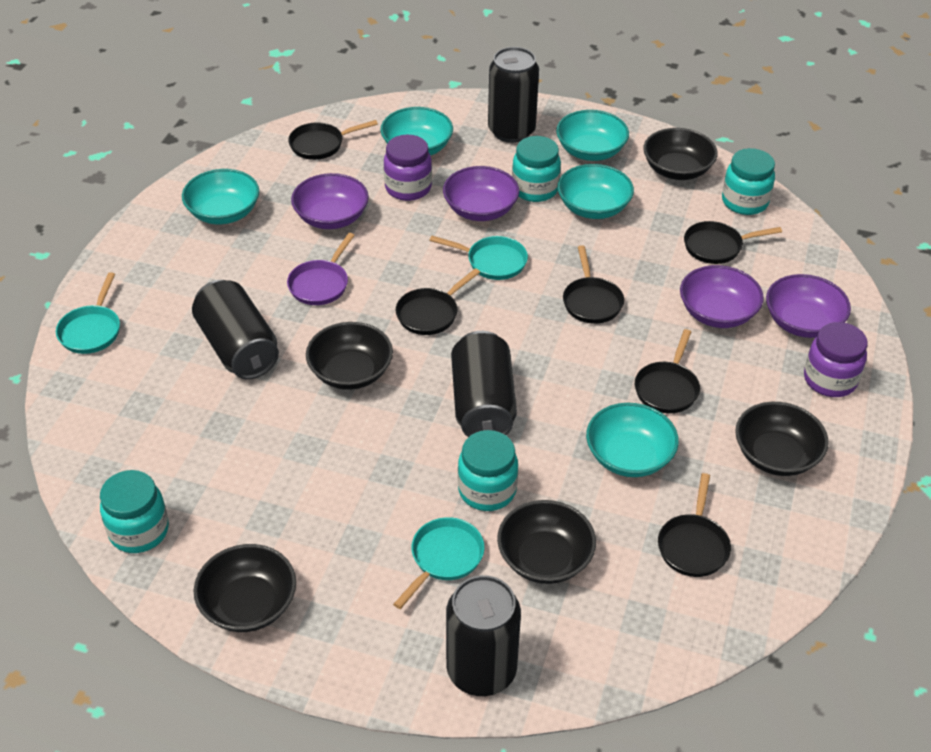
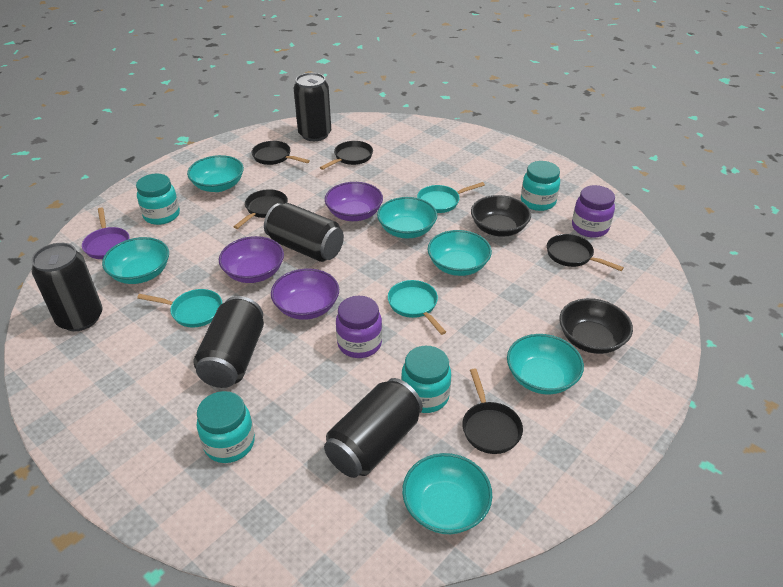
black bowl: [194,544,296,632] [306,322,393,390] [497,500,596,584] [643,128,718,180] [735,402,829,476] = 5 -> [471,195,531,237] [559,298,633,354] = 2
black can: [192,280,279,379] [446,575,521,696] [451,331,517,437] [488,47,539,143] = 4 -> [31,243,103,331] [193,296,264,388] [264,203,344,262] [294,73,331,141] [324,378,423,478] = 5
black pan: [288,120,378,160] [396,268,480,335] [563,245,624,324] [635,329,700,413] [658,473,731,577] [684,221,782,264] = 6 -> [234,189,288,229] [251,141,310,165] [320,141,373,170] [462,368,523,454] [547,234,624,271] = 5
purple bowl: [291,173,369,229] [443,166,519,221] [680,265,764,328] [766,274,851,338] = 4 -> [219,236,284,283] [271,269,339,320] [325,182,383,221] = 3
turquoise bowl: [182,169,259,224] [380,107,453,156] [556,110,629,161] [557,164,634,219] [586,403,679,477] = 5 -> [102,237,169,284] [187,155,244,192] [377,197,437,238] [402,453,492,534] [428,230,492,276] [507,334,584,394] = 6

